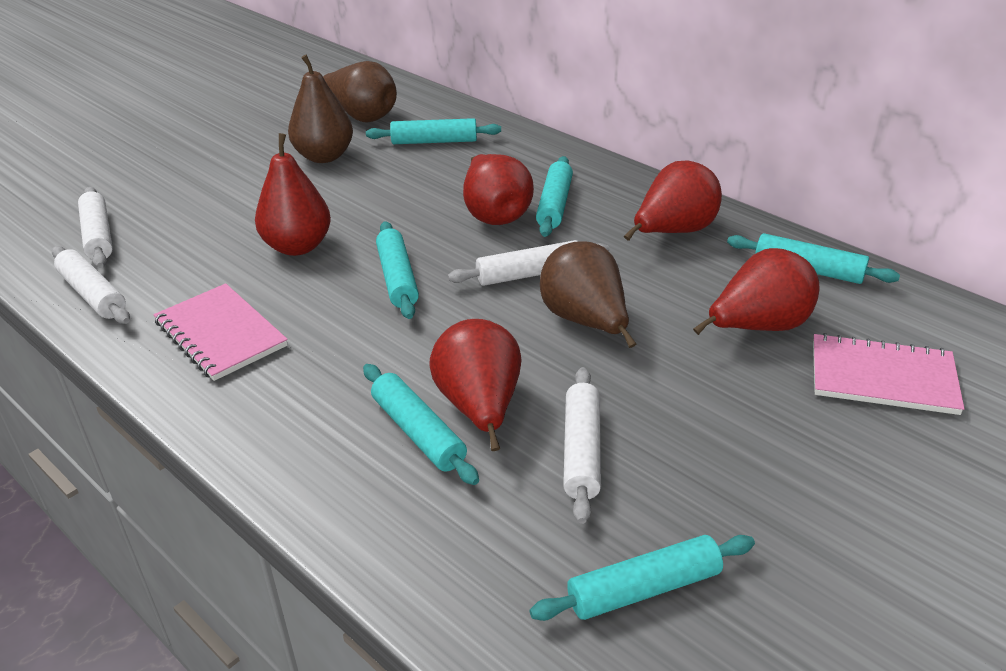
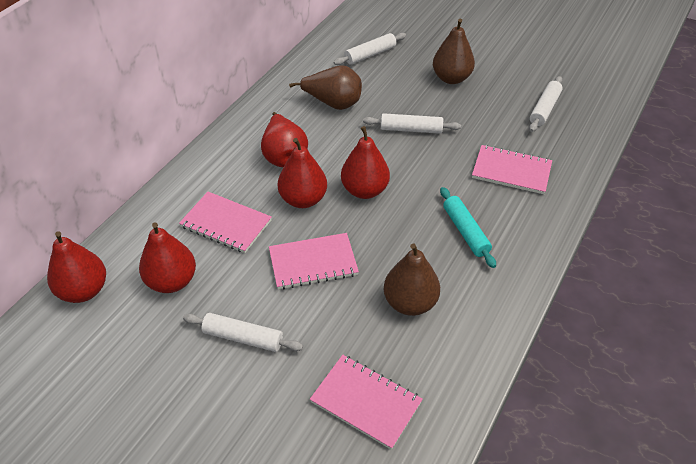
pink notebook: [154,283,288,381] [813,333,965,415] = 2 -> [179,192,272,253] [269,233,359,289] [310,355,423,450] [472,145,552,194] = 4
turquoise rolling pin: [363,364,479,485] [366,118,501,144] [376,221,419,319] [529,535,755,621] [536,156,573,237] [727,233,900,284] = 6 -> [440,187,496,268] = 1

